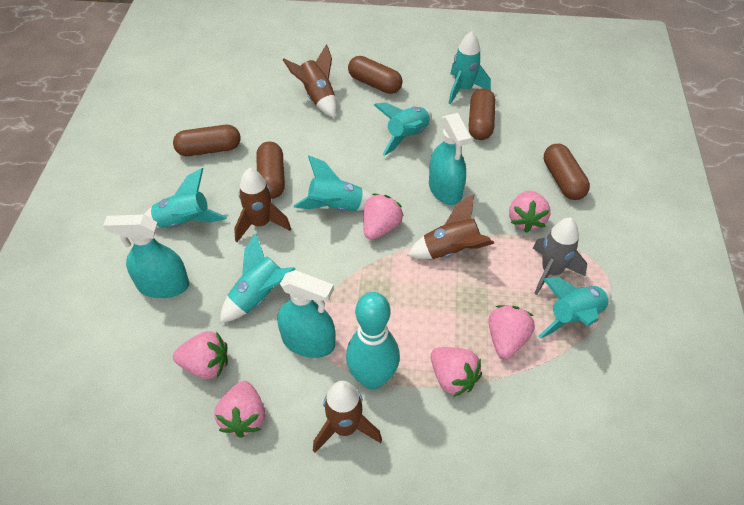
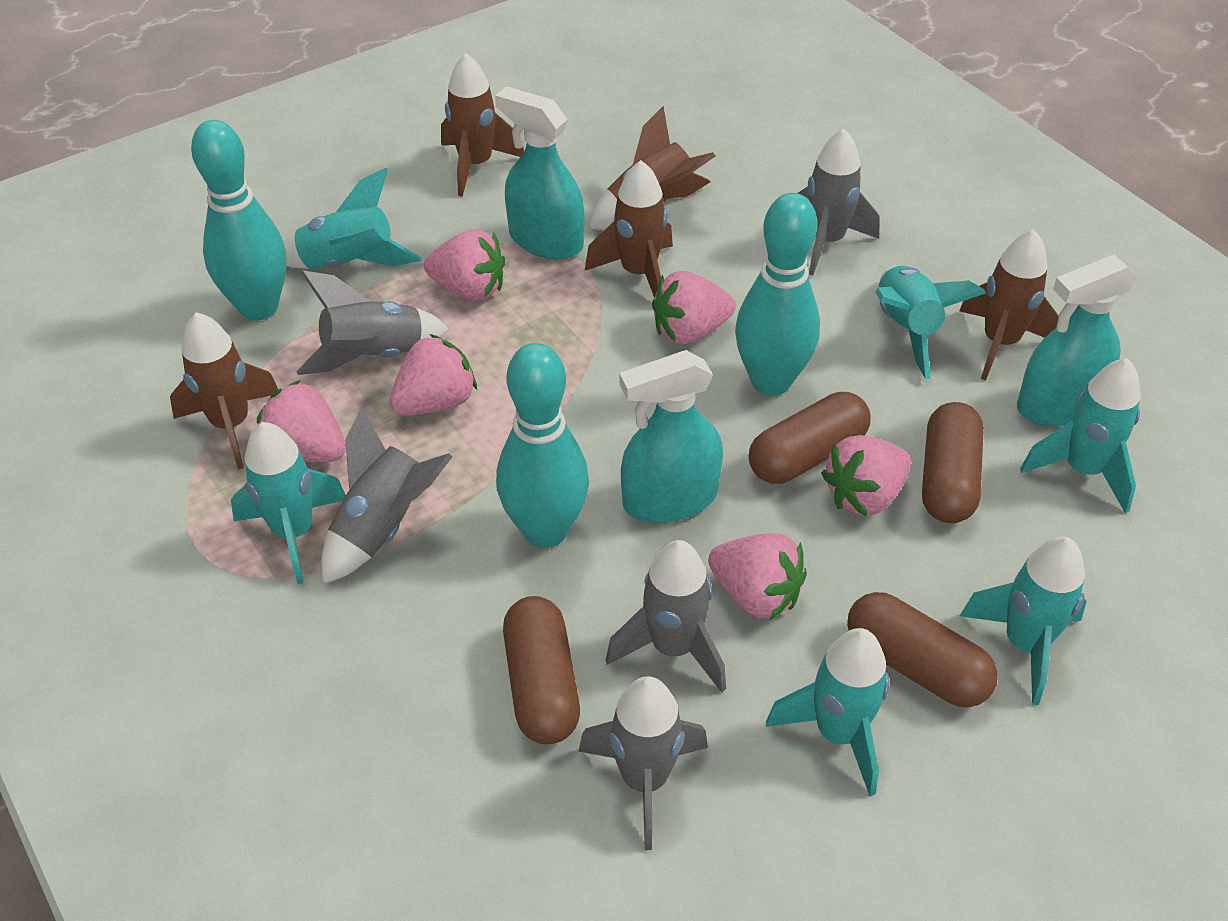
brown capsule: [173,125,241,156] [256,142,285,199] [348,56,403,94] [469,88,495,140] [544,144,590,200] = 5 -> [503,596,580,744] [749,392,871,484] [847,592,998,707] [922,402,984,523] = 4
brown rocket: [234,168,291,242] [283,44,337,118] [313,381,382,453] [407,194,495,259] = 4 -> [170,312,278,469] [441,53,524,197] [585,160,673,298] [589,106,715,230] [959,229,1059,381] = 5
grey rocket: [533,218,587,295] = 1 -> [297,270,450,375] [321,407,453,584] [578,676,708,850] [606,540,726,693] [798,129,880,275] = 5
turquoise bowling pin: [346,292,400,390] = 1 -> [191,120,286,321] [496,343,589,548] [735,193,820,396] = 3

